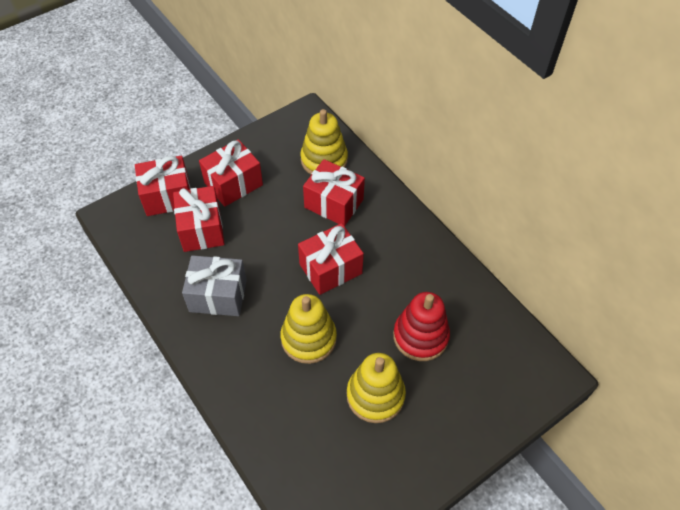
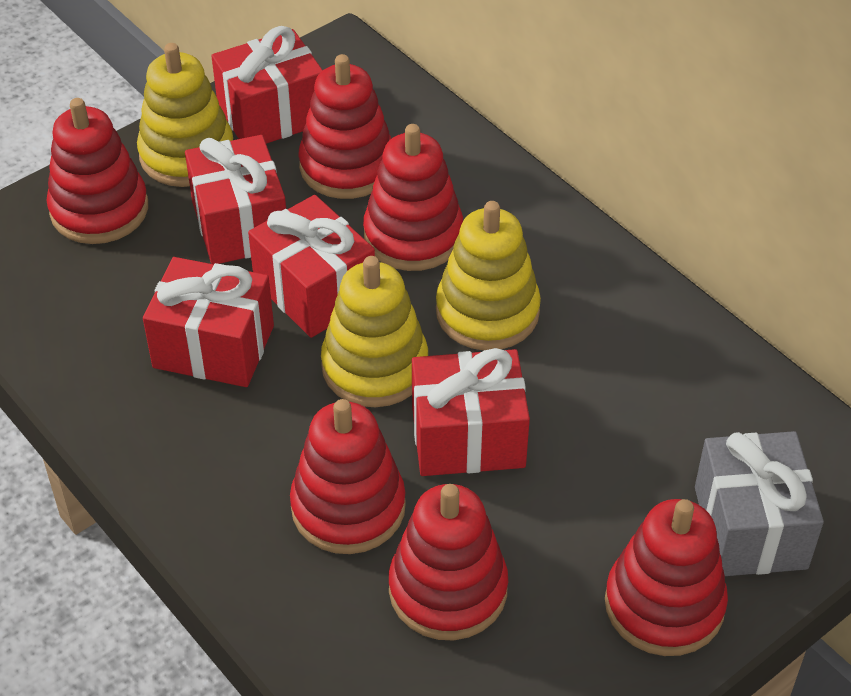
red stacking toy: [393,292,450,361] = 1 -> [47,98,148,244] [290,399,406,554] [299,54,391,199] [363,124,463,271] [389,484,508,640] [605,499,728,656] = 6

